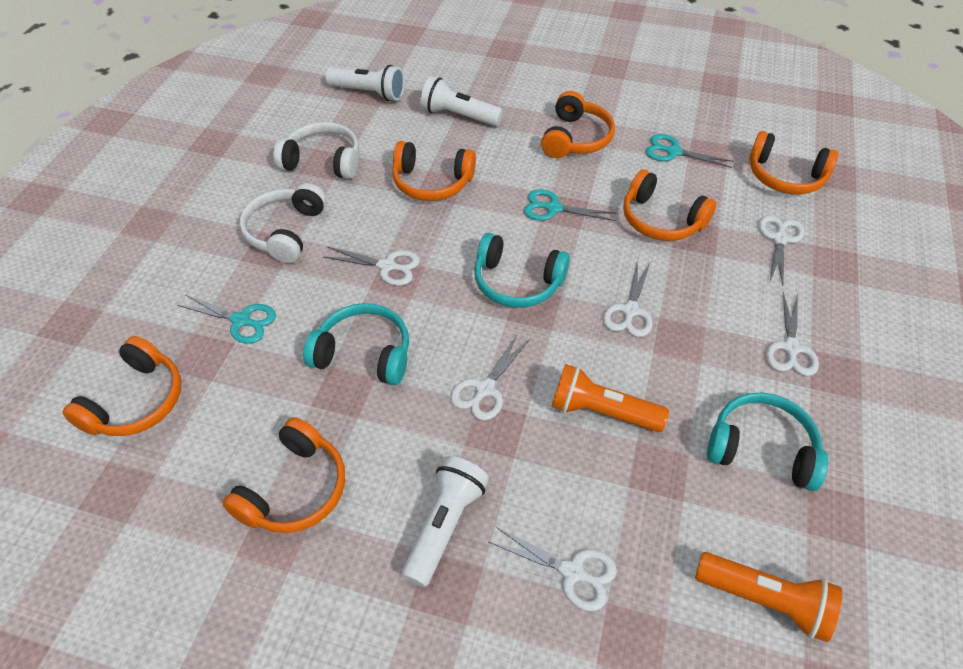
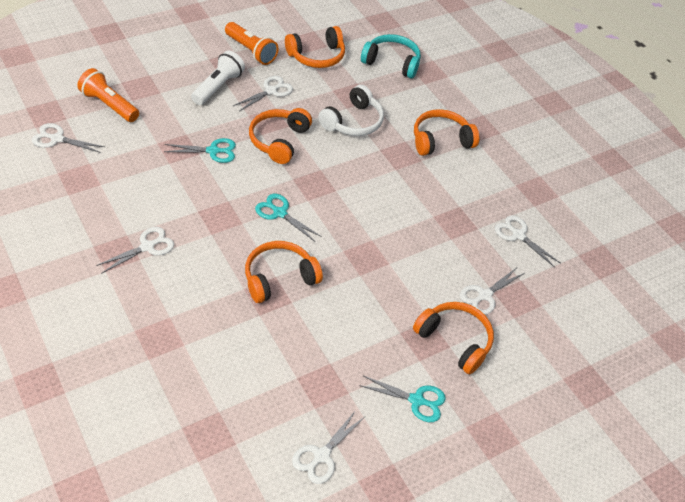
orange headphones: [62,336,181,436] [222,417,345,533] [392,141,476,201] [541,91,615,158] [623,170,717,241] [750,131,839,194] = 6 -> [245,241,323,303] [249,108,312,164] [285,26,345,68] [413,302,494,374] [414,109,479,156] = 5
turquoise headphones: [303,303,409,385] [474,233,570,308] [707,392,828,491] = 3 -> [361,34,421,78] = 1
white flashlight: [325,65,405,101] [401,456,489,587] [420,76,503,126] = 3 -> [191,50,245,105] = 1
white headphones: [239,183,326,263] [273,122,359,179] = 2 -> [318,85,384,136] = 1

